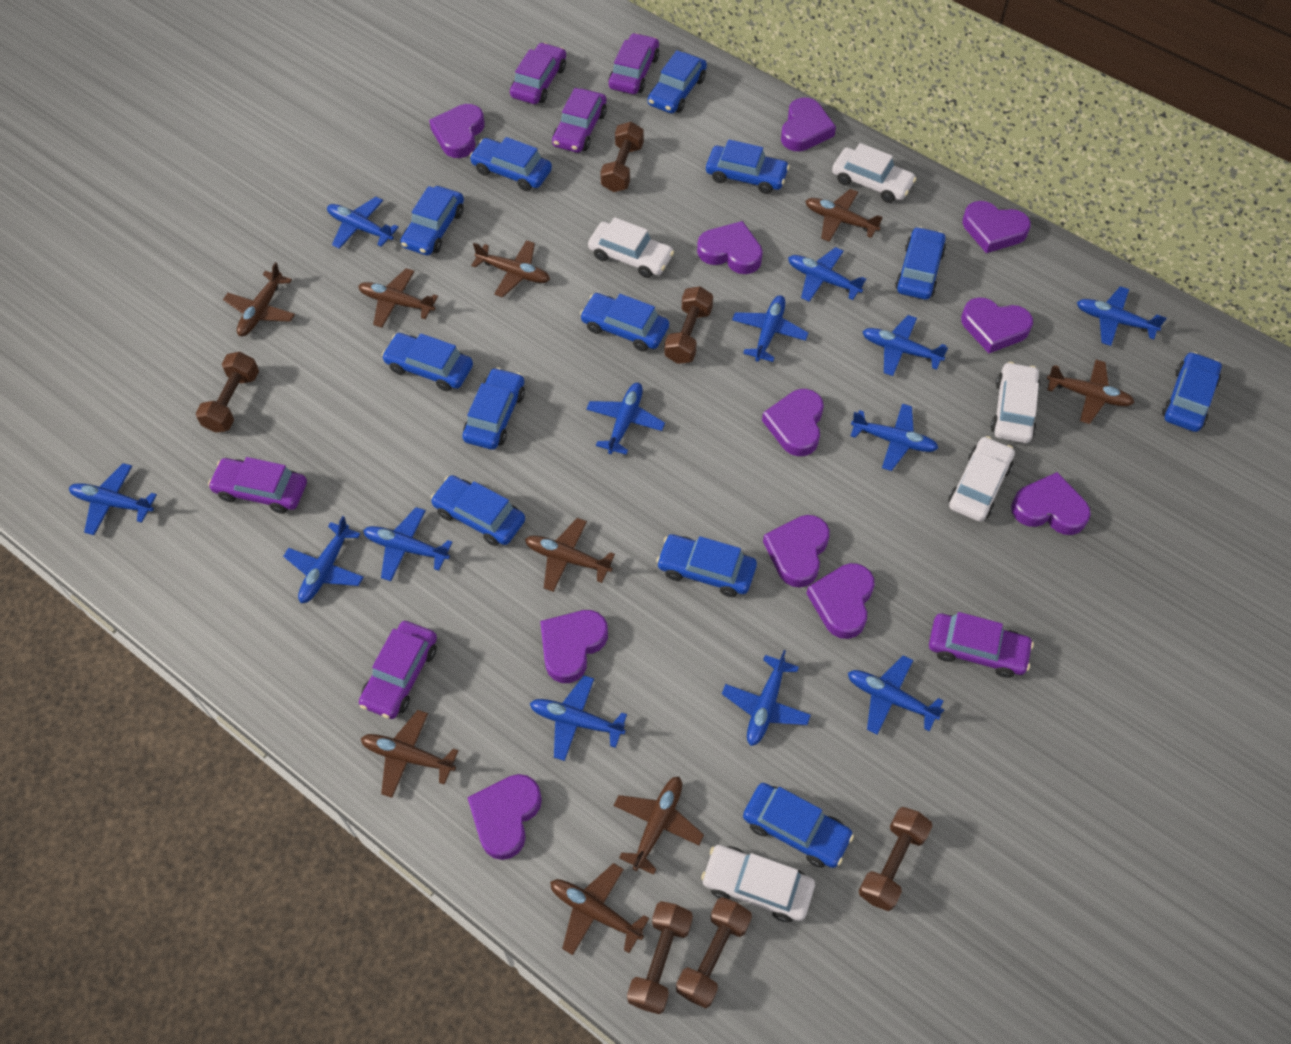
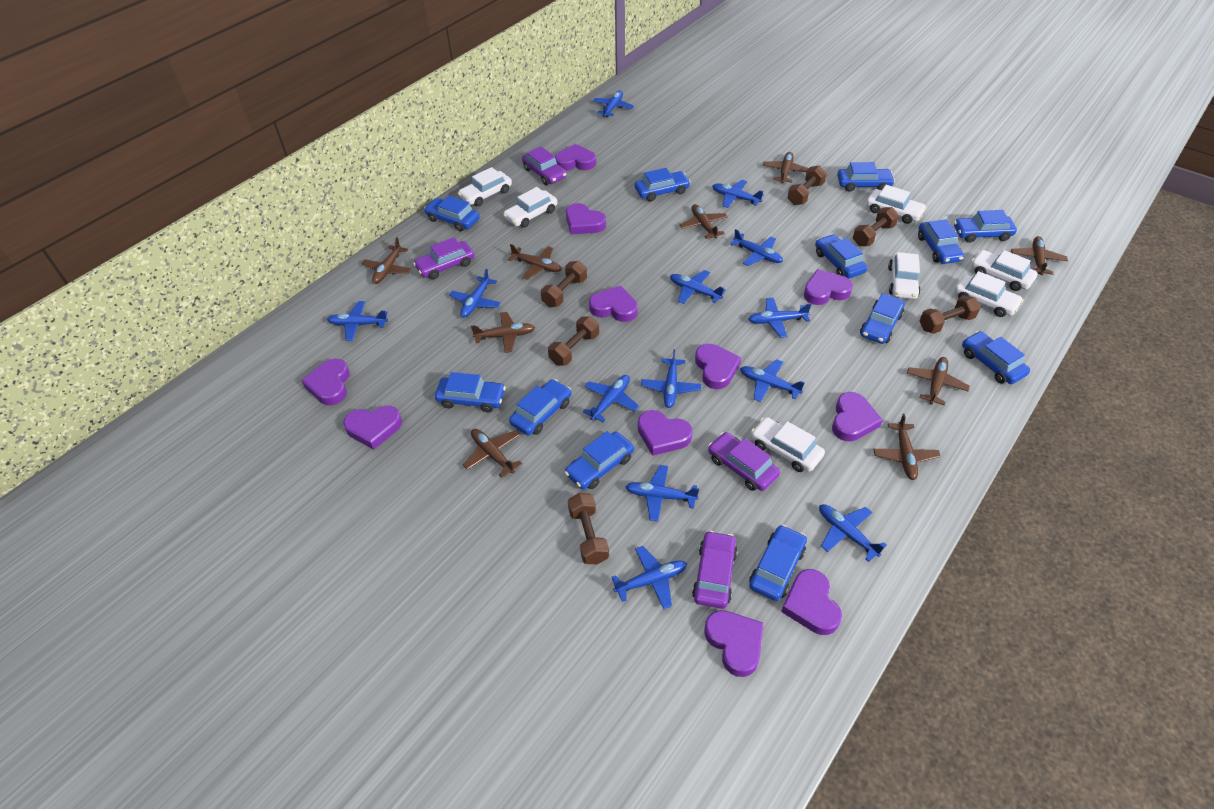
purple car: [208,457,307,514] [359,621,437,719] [510,43,566,104] [552,88,607,153] [608,33,659,94] [929,612,1034,678] = 6 -> [413,237,474,279] [522,146,567,185] [692,531,738,609] [708,432,780,491] = 4
white car: [588,217,674,278] [701,845,815,922] [832,143,916,203] [948,436,1015,522] [991,362,1041,443] = 5 -> [458,167,512,206] [503,187,557,228] [751,417,825,472] [866,185,927,224] [888,252,921,299] [954,271,1023,317] [971,250,1038,291] = 7

